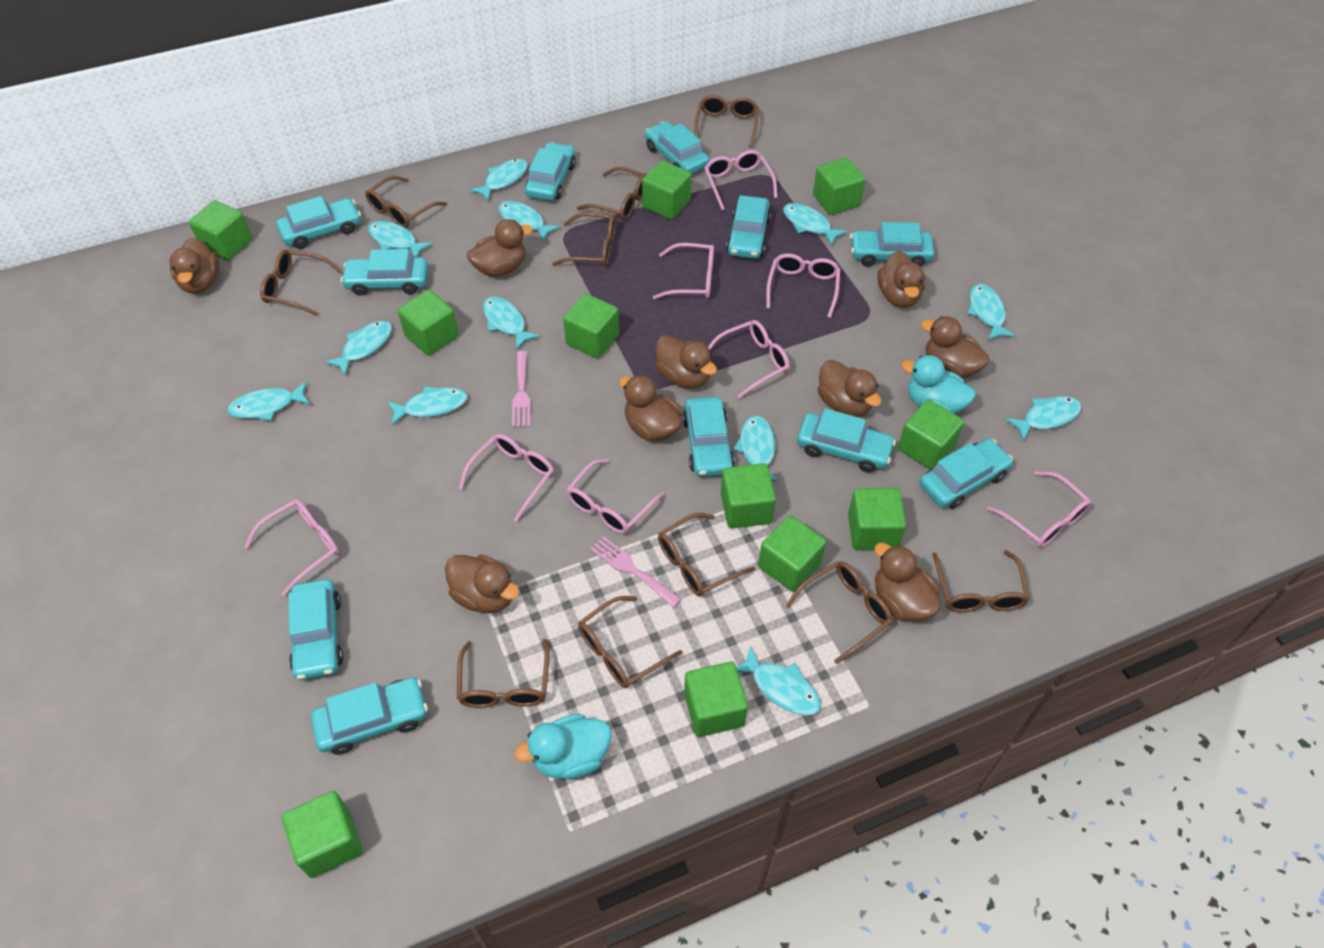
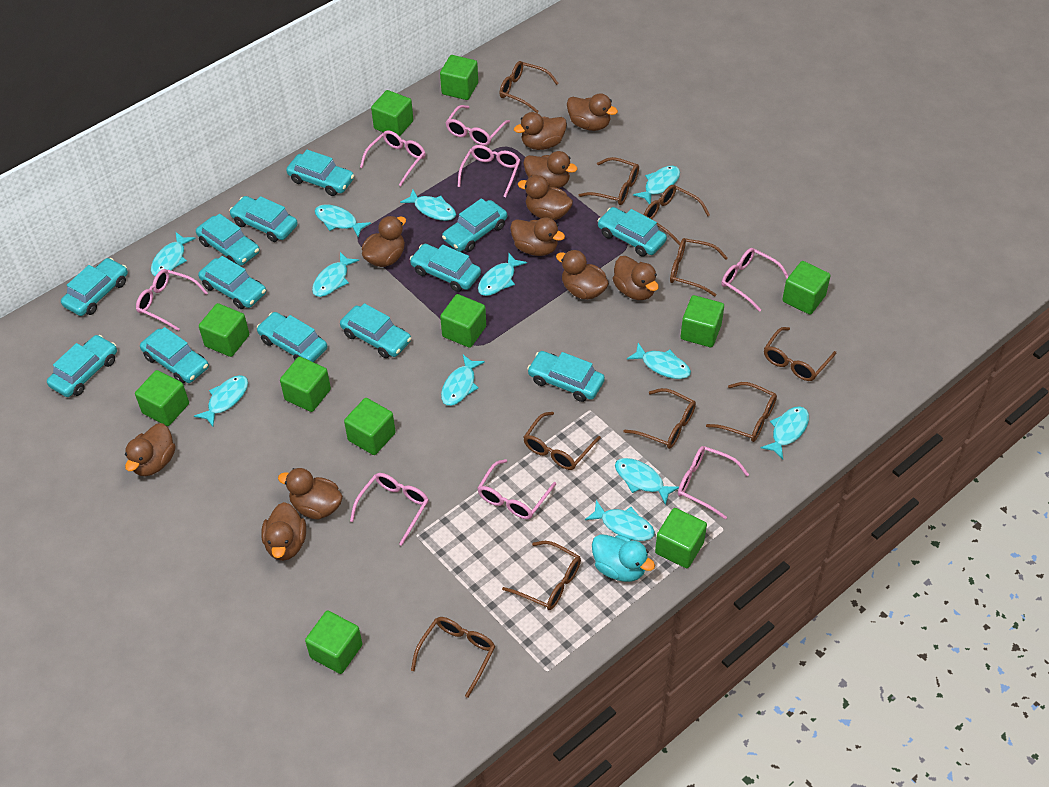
brown duck: [169,238,219,293] [445,555,520,613] [467,219,533,277] [619,375,682,441] [655,335,717,389] [818,360,881,417] [875,543,940,622] [877,251,925,308] [921,316,989,378] = 9 -> [125,423,175,476] [261,502,306,561] [278,468,343,519] [362,216,406,267] [510,217,565,256] [514,112,567,150] [518,175,573,221] [523,151,577,188] [556,250,609,300] [567,93,618,131] [613,256,659,300] = 11
pink fork: [512,351,531,428] [590,536,681,608] = 2 -> none = 0
turquoise car: [276,196,361,249] [288,579,344,680] [311,677,428,755] [341,249,428,296] [525,142,576,201] [645,121,710,174] [683,397,735,477] [726,195,771,259] [797,408,896,473] [850,222,934,267] [919,438,1013,509] = 11 -> [47,335,117,397] [61,258,128,316] [140,327,209,384] [196,214,260,266] [198,256,266,309] [229,196,298,242] [257,312,327,362] [286,150,354,196] [340,303,411,358] [410,244,481,292] [442,198,507,252] [527,351,605,402] [597,207,667,257] = 13
turquoise duck: [514,714,611,779] [901,355,976,414] = 2 -> [592,534,655,582] = 1

